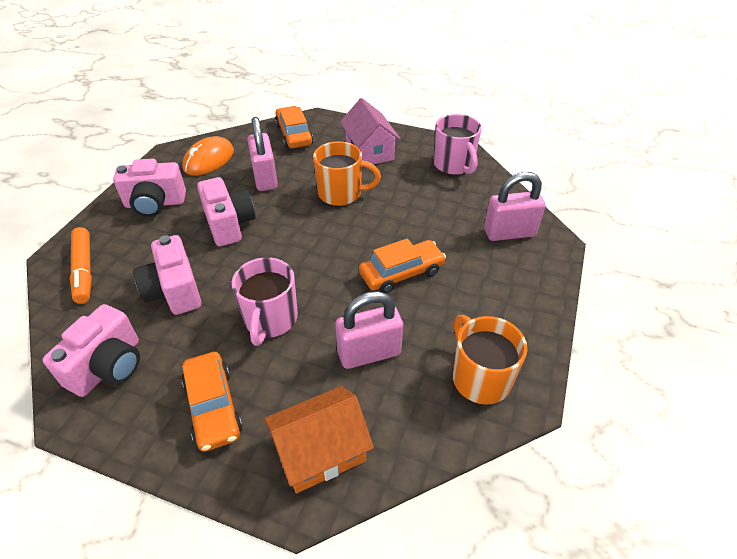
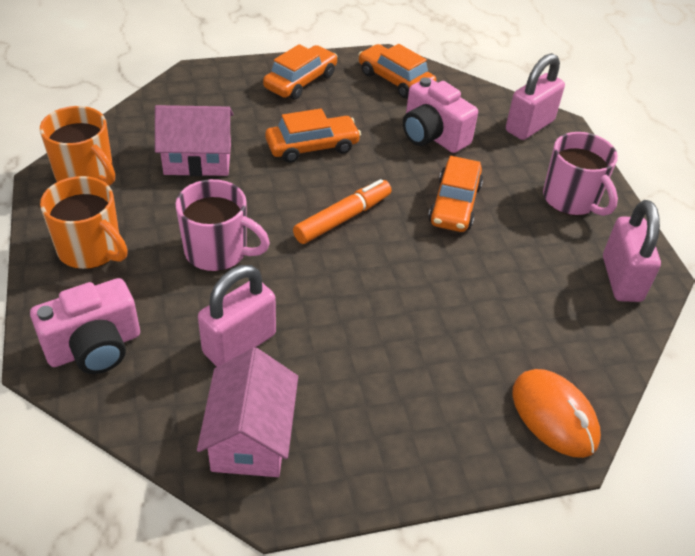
orange car: [181,352,243,452] [275,106,313,148] [359,238,446,293] = 3 -> [263,44,338,100] [265,108,361,163] [358,44,436,98] [428,156,483,232] = 4
orange house: [264,386,374,493] = 1 -> none = 0
pink camera: [42,304,140,397] [113,159,186,217] [133,235,201,315] [197,177,256,246] = 4 -> [30,278,140,374] [403,77,478,153] = 2
pink house: [340,98,401,164] = 1 -> [155,105,233,176] [197,347,298,477] = 2

